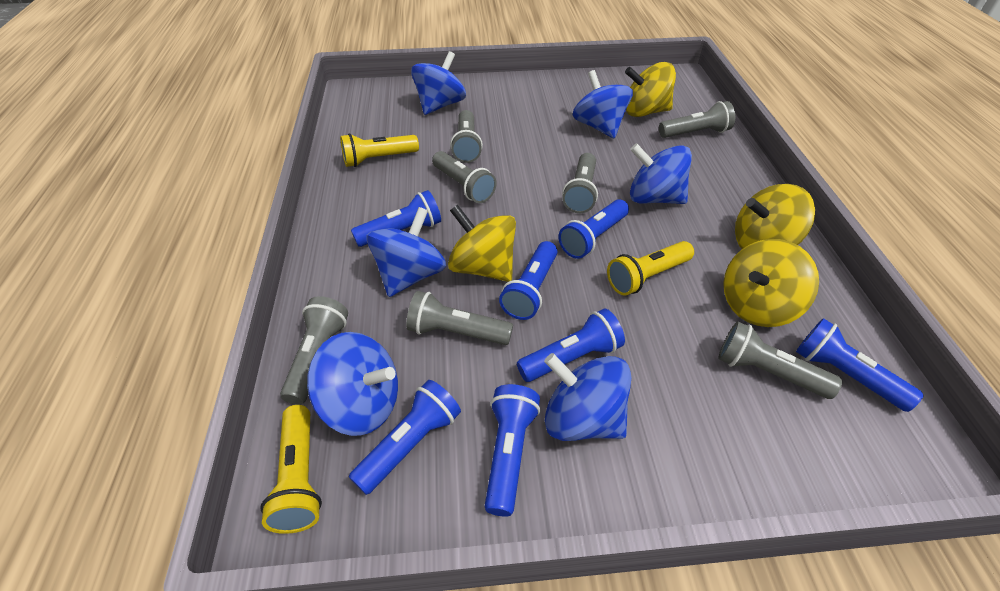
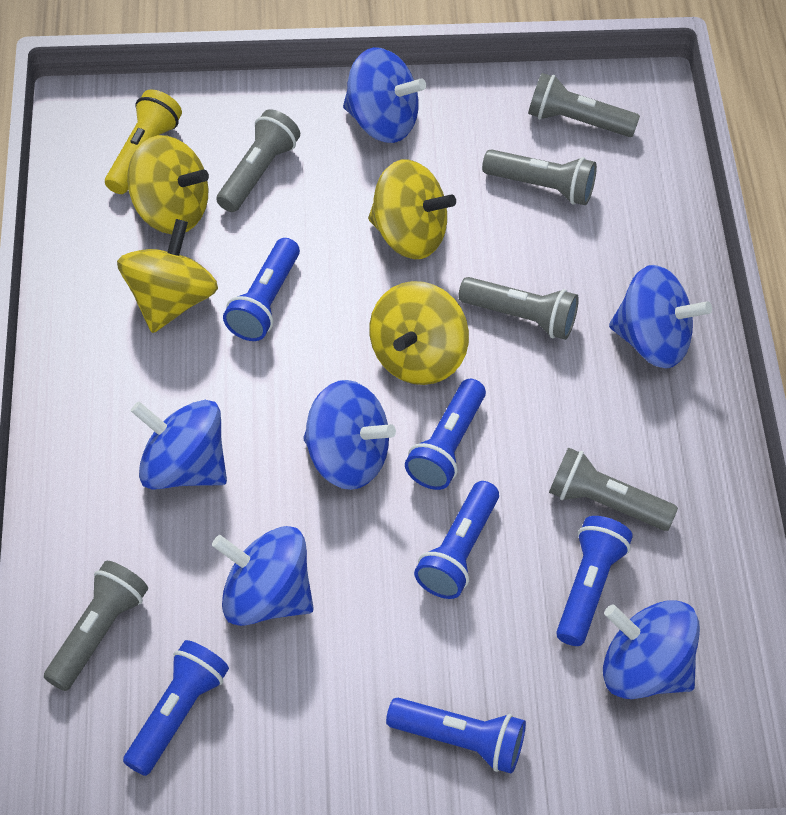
blue flashlight: [349,380,461,495] [351,190,441,247] [485,384,540,517] [499,241,557,320] [517,309,625,382] [558,199,629,259] [796,318,924,412] = 7 -> [123,640,229,776] [223,238,300,341] [386,698,526,774] [405,379,486,490] [414,481,499,599] [556,516,633,646] = 6
grey flashlight: [280,296,348,405] [406,291,513,345] [432,151,497,203] [450,110,483,163] [562,153,598,213] [659,101,735,138] [718,321,842,399] = 7 -> [44,561,148,691] [216,109,300,212] [458,277,579,340] [482,149,597,205] [528,73,640,137] [549,447,678,531] = 6
yellow flashlight: [260,405,322,534] [340,133,419,167] [607,241,694,296] = 3 -> [105,89,182,194] = 1

